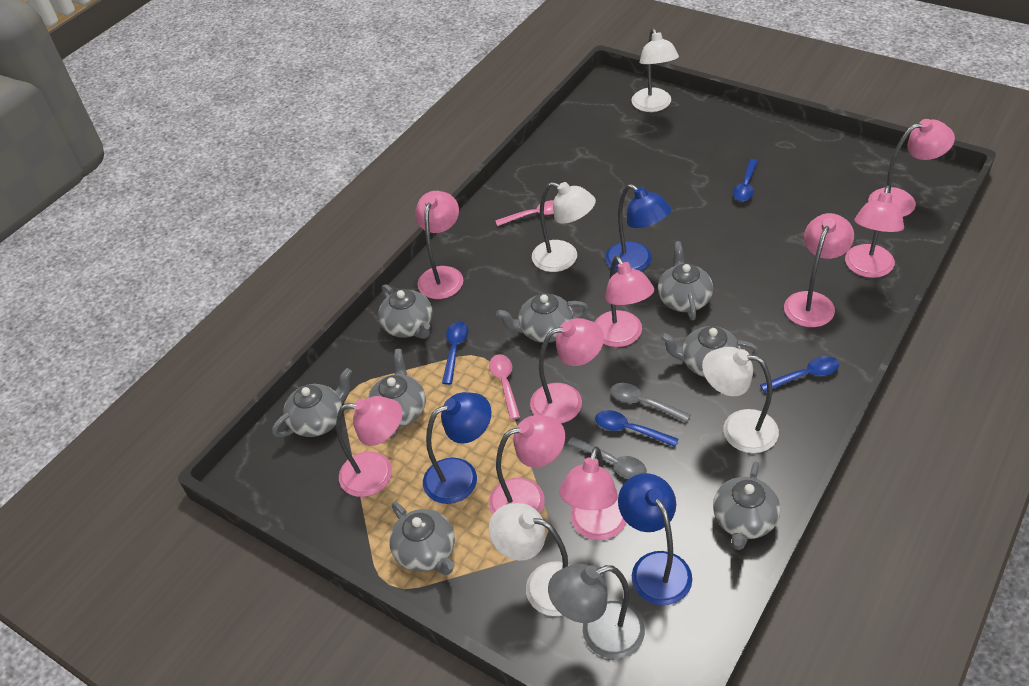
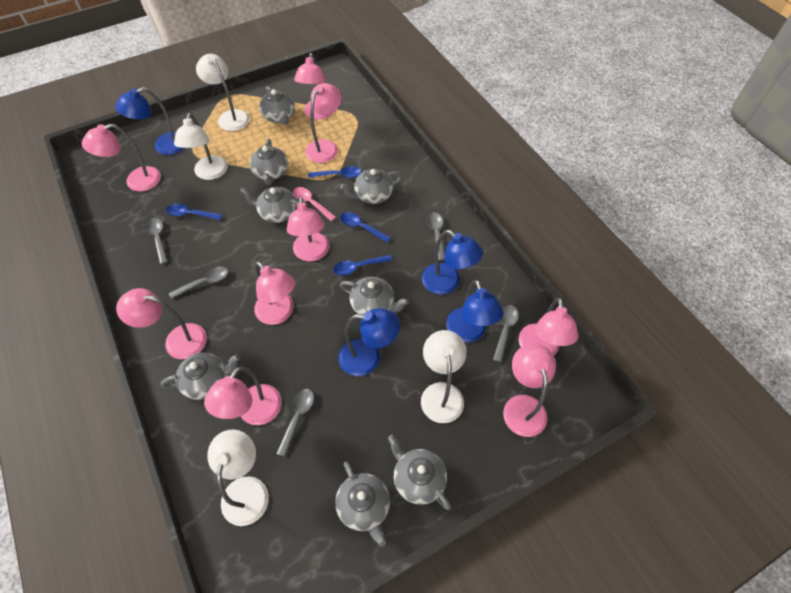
blue lamp: [423,392,492,504] [605,184,671,272] [618,473,692,605] = 3 -> [115,87,184,155] [339,308,400,376] [422,230,483,295] [446,280,504,343] = 4
grey lamp: [548,564,645,659] = 1 -> none = 0
grey spoon: [567,437,647,478] [610,383,691,422] = 2 -> [146,218,168,264] [169,267,228,299] [276,389,314,457] [427,212,445,260] [493,305,519,362] = 5
pink spoon: [489,354,520,420] [495,200,554,226] = 2 -> [293,187,336,221] = 1

